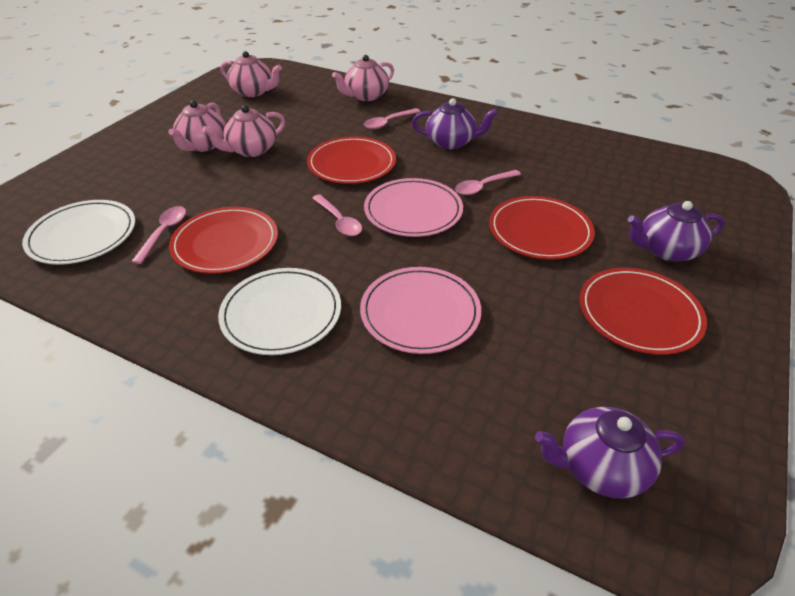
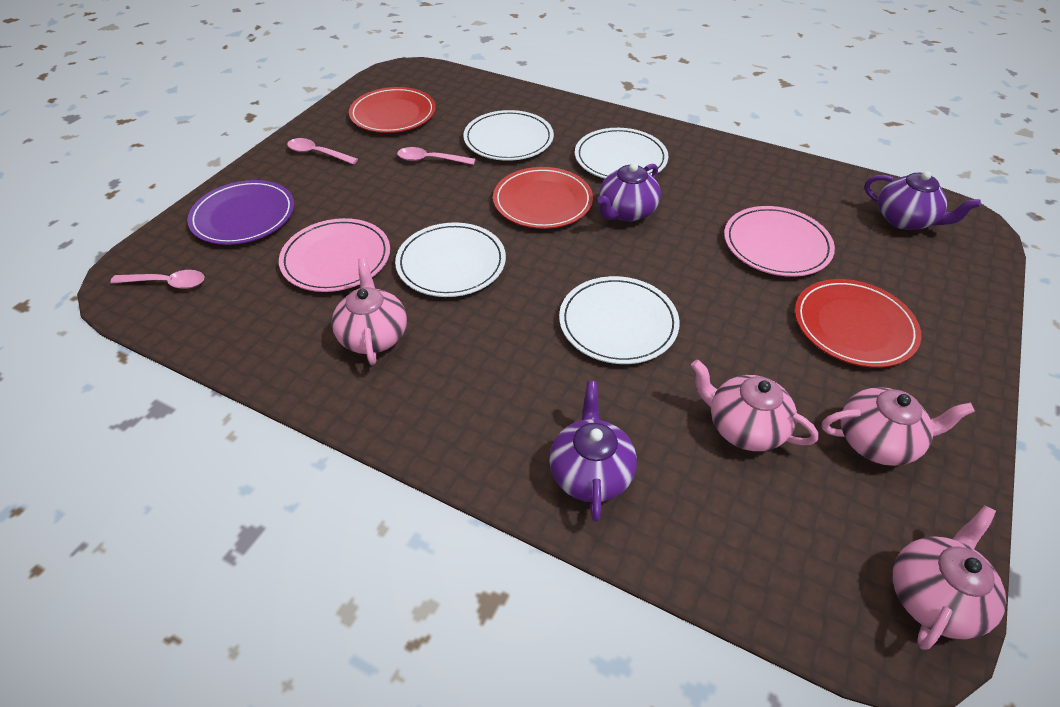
pink spoon: [131,206,186,264] [312,194,362,236] [364,108,421,129] [455,170,521,195] = 4 -> [110,270,204,289] [287,138,358,165] [397,147,475,165] = 3
purple plate: none = 0 -> [187,180,294,245] = 1
red plate: [169,207,278,274] [307,136,396,184] [489,196,595,260] [580,268,707,355] = 4 -> [349,87,436,133] [493,167,593,229] [795,279,922,368] = 3
white plate: [22,200,135,265] [218,268,341,355] = 2 -> [395,222,506,297] [463,110,554,161] [559,276,680,364] [575,128,668,179] = 4

